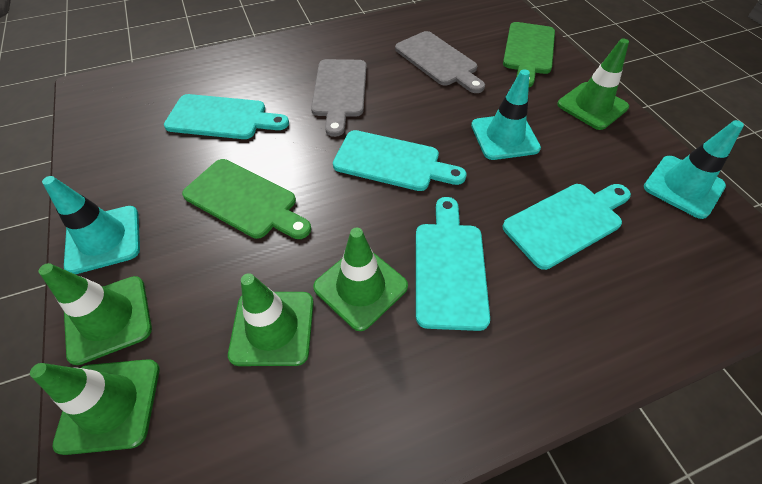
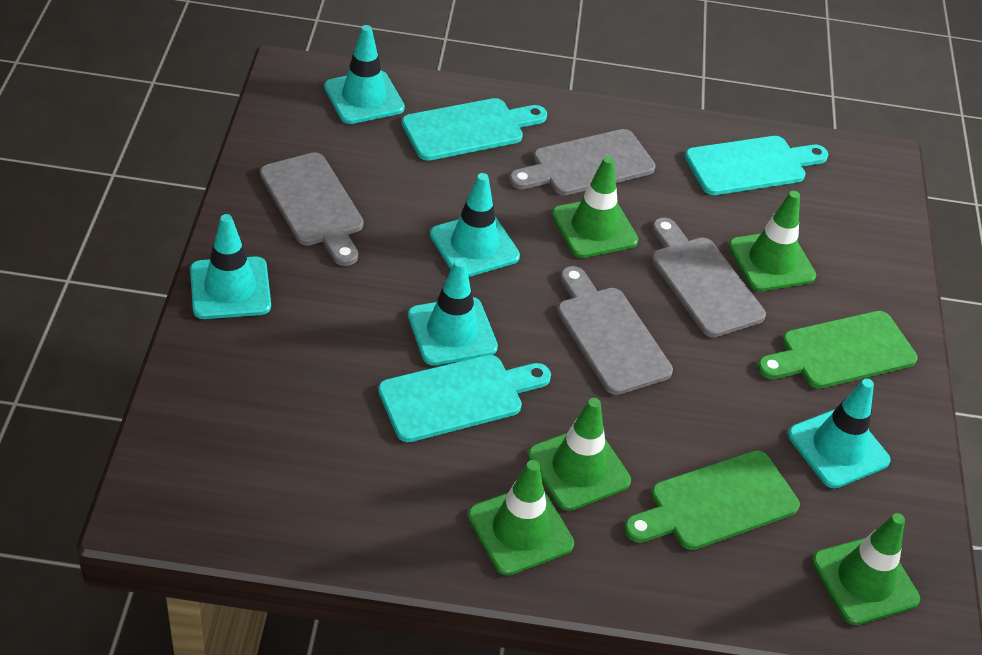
grey cutting board: [311,59,367,137] [395,31,485,93] = 2 -> [260,152,363,266] [509,129,656,195] [557,266,673,395] [652,217,766,337] = 4
turquoise cutting board: [164,94,289,139] [333,130,466,191] [416,197,490,331] [502,184,631,270] = 4 -> [378,355,551,442] [402,98,547,161] [685,136,828,195] = 3
turquoise traffic cone: [42,176,140,274] [471,69,541,160] [644,120,744,219] = 3 -> [190,214,271,319] [324,25,405,124] [408,259,498,365] [430,173,520,277] [788,378,891,488] = 5

